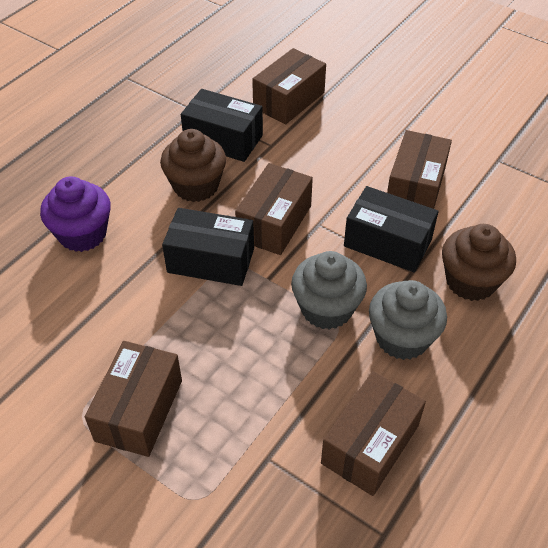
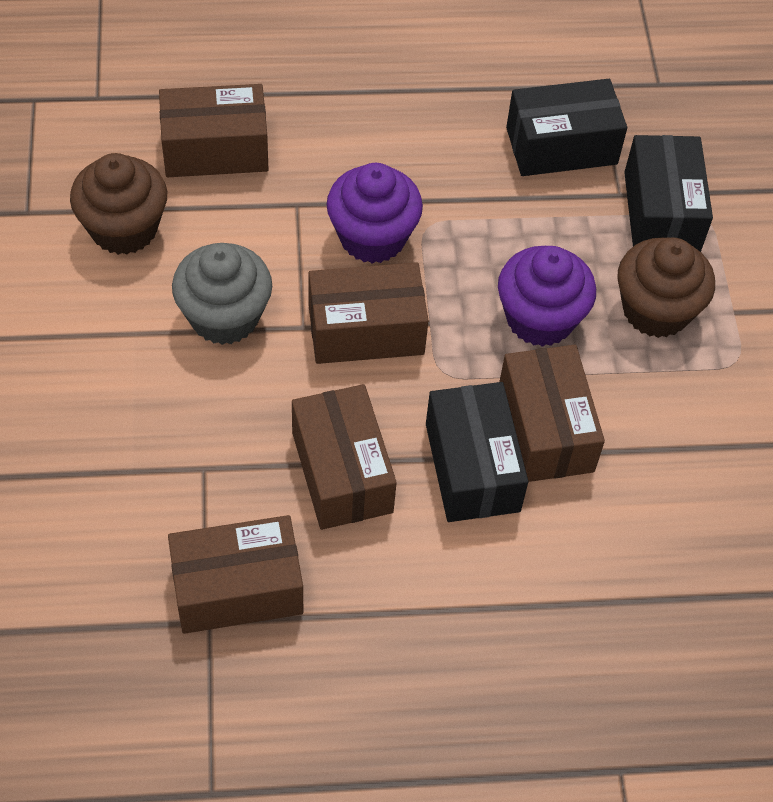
grey cupcake: [291,251,367,330] [369,280,447,360] = 2 -> [172,243,272,345] = 1
purple cupcake: [40,176,111,252] = 1 -> [326,163,423,263] [498,246,596,347] = 2

